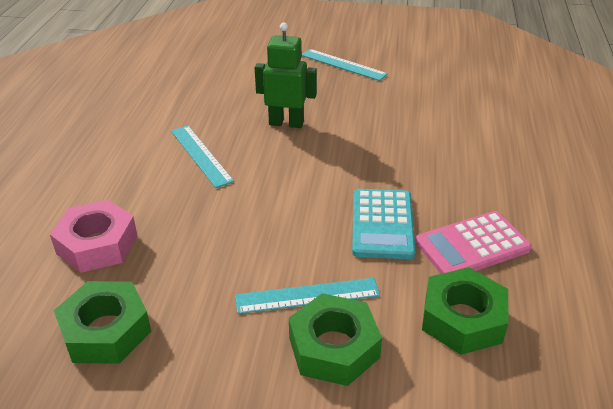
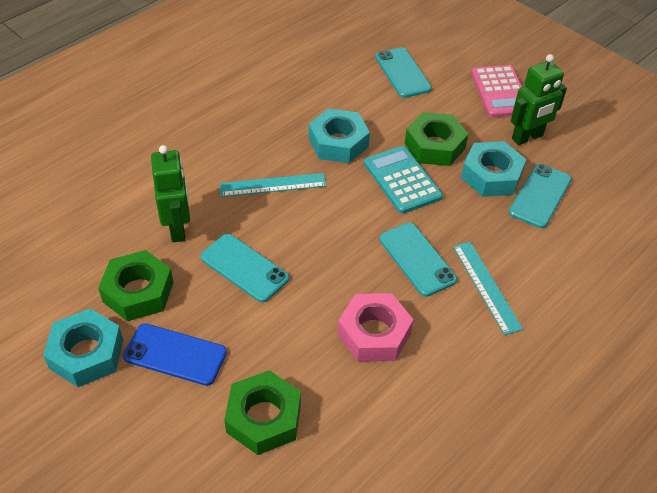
blue phone: none = 0 -> [123,323,227,386] = 1
green robot: [255,22,317,128] = 1 -> [151,145,190,242] [511,54,567,145] = 2
turquoise nut: none = 0 -> [43,309,123,387] [309,108,370,163] [461,141,527,197] = 3
turquoise phone: none = 0 -> [200,234,289,302] [375,47,432,98] [379,222,457,297] [509,164,572,228] = 4
turquoise ruler: [171,126,234,188] [235,278,380,314] [302,49,388,81] = 3 -> [220,173,326,197] [453,242,523,335] = 2

